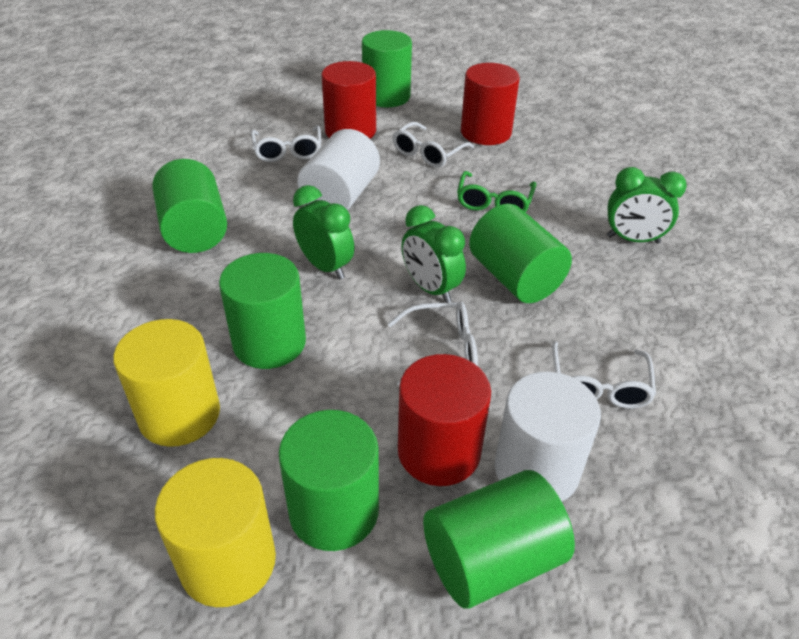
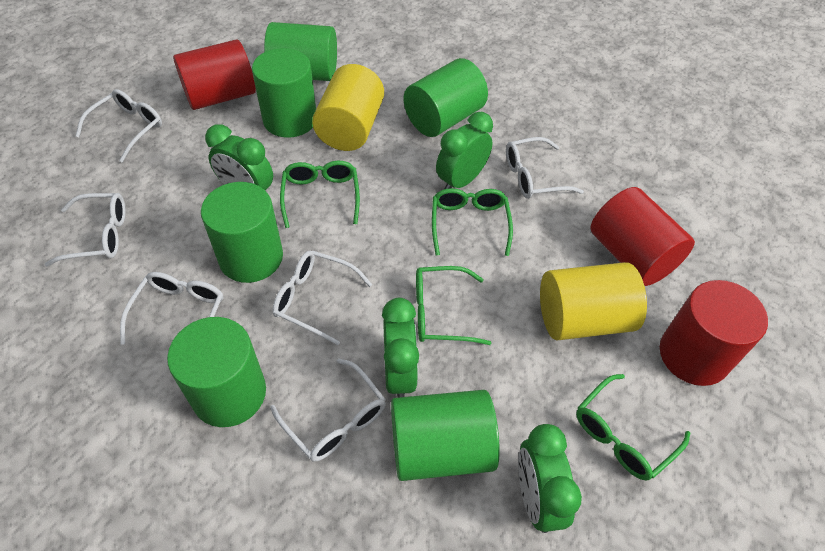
green clock: [293,185,354,279] [402,205,466,303] [607,167,687,244] = 3 -> [205,124,273,191] [382,298,419,398] [436,112,493,189] [518,424,582,533] = 4
green glasses: [457,171,536,212] = 1 -> [280,160,360,228] [416,266,491,345] [432,188,513,256] [576,374,690,481] = 4
white cylinder: [297,129,380,210] [495,372,601,501] = 2 -> none = 0
white glasses: [251,125,321,162] [388,302,478,387] [392,122,474,168] [552,341,656,409] = 4 -> [45,193,126,267] [76,89,162,162] [120,272,223,345] [270,358,386,461] [272,250,372,345] [506,137,584,199] = 6

